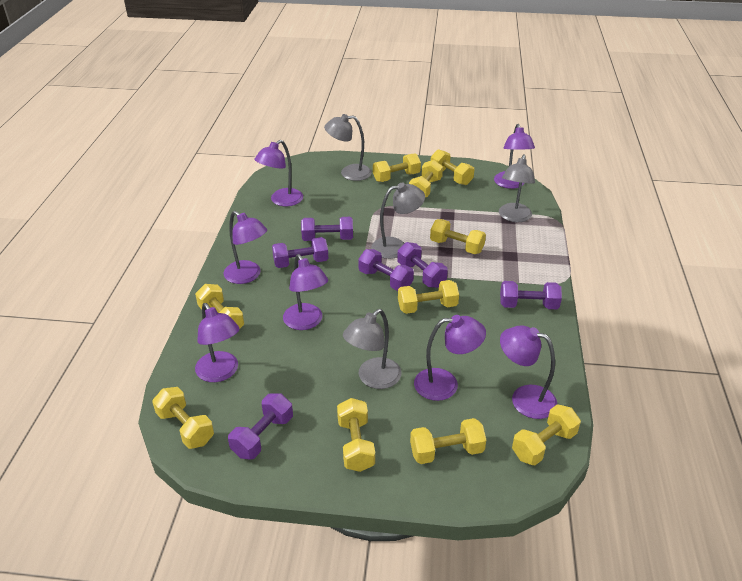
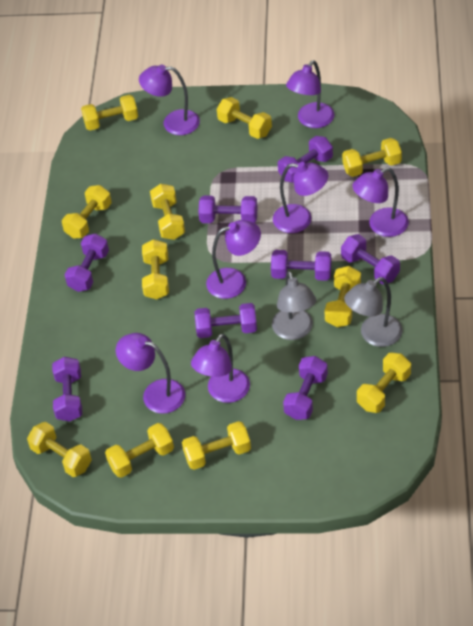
grey lamp: [324,114,372,181] [343,309,401,389] [371,182,425,259] [499,155,535,222] = 4 -> [272,271,316,340] [344,277,403,347] = 2
purple dumbbell: [228,393,293,460] [272,237,328,268] [301,217,353,241] [358,249,414,291] [397,242,448,288] [500,281,562,309] = 6 -> [52,357,82,422] [65,233,109,292] [195,303,257,338] [198,196,258,223] [271,250,332,281] [278,136,333,183] [283,356,328,420] [341,234,400,284] = 8
yellow dumbbell: [152,387,214,449] [195,284,244,328] [337,398,375,472] [373,153,421,182] [398,280,459,314] [409,160,443,198] [410,418,486,464] [430,219,486,254] [431,149,474,185] [512,404,581,465] = 10 -> [27,422,92,477] [62,185,112,239] [81,95,138,131] [105,423,174,478] [142,239,169,299] [150,184,185,240] [182,421,251,470] [217,97,272,139] [325,266,361,327] [342,138,402,177] [357,353,411,413] = 11

